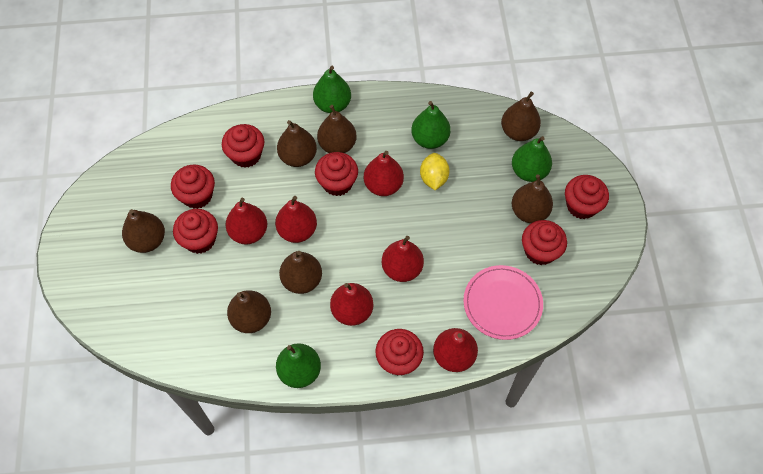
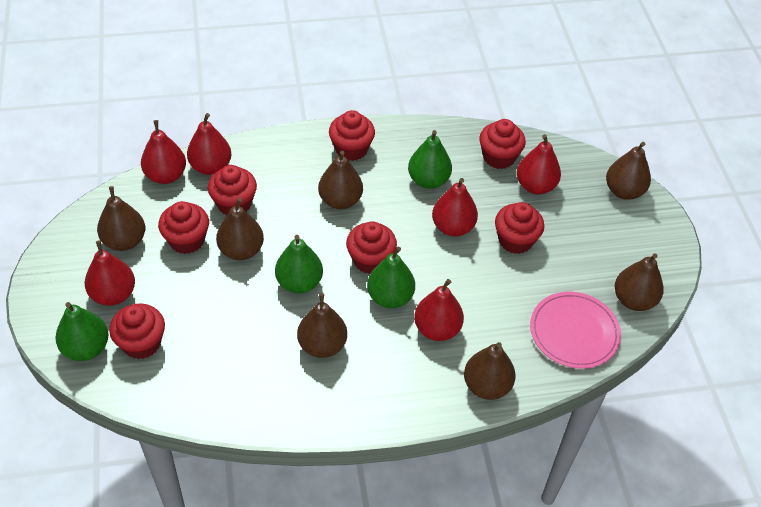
yellow lemon: [420,153,450,190] = 1 -> none = 0

